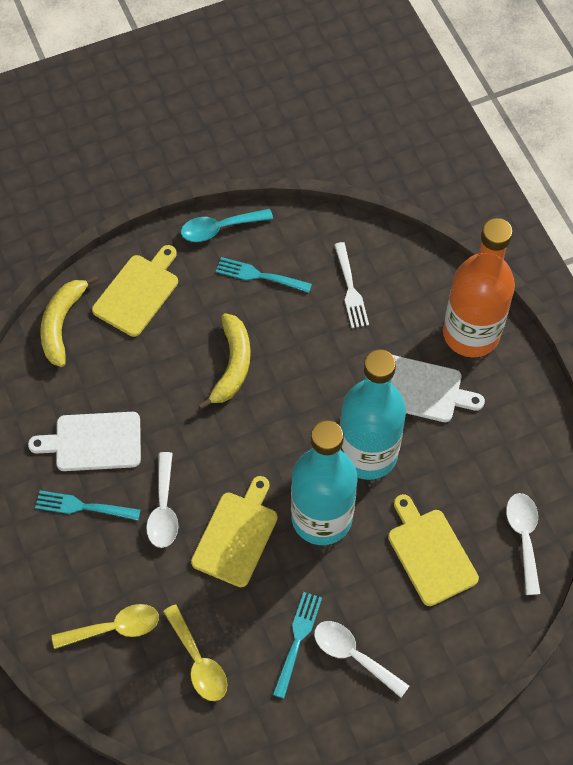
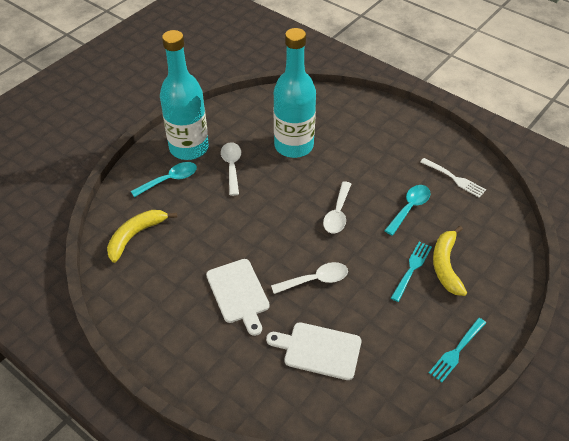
orange bottle: [443,218,515,357] = 1 -> none = 0
turquoise fork: [35,490,141,520] [216,257,312,293] [273,592,322,698] = 3 -> [391,242,432,302] [429,318,486,383] = 2
turquoise spoon: [181,209,273,242] = 1 -> [131,162,197,197] [384,185,431,235] = 2
yellow cutting board: [92,245,178,337] [191,476,278,587] [388,494,479,606] = 3 -> none = 0
yellow spoon: [52,604,159,649] [163,605,227,701] = 2 -> none = 0

